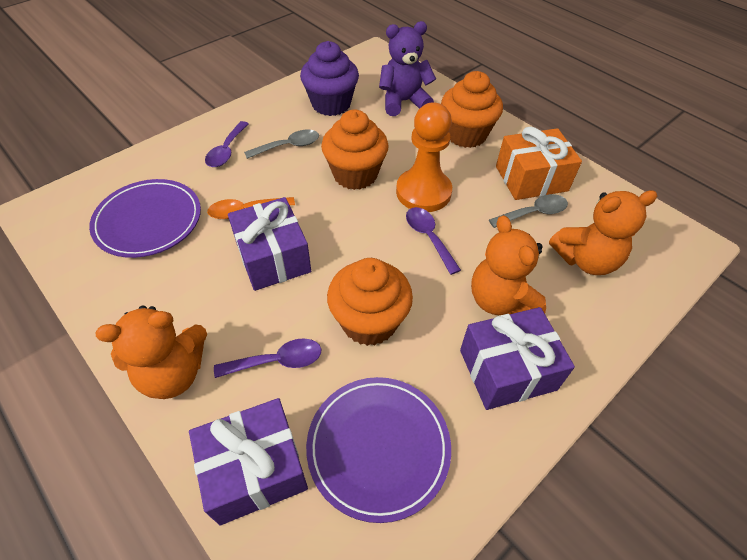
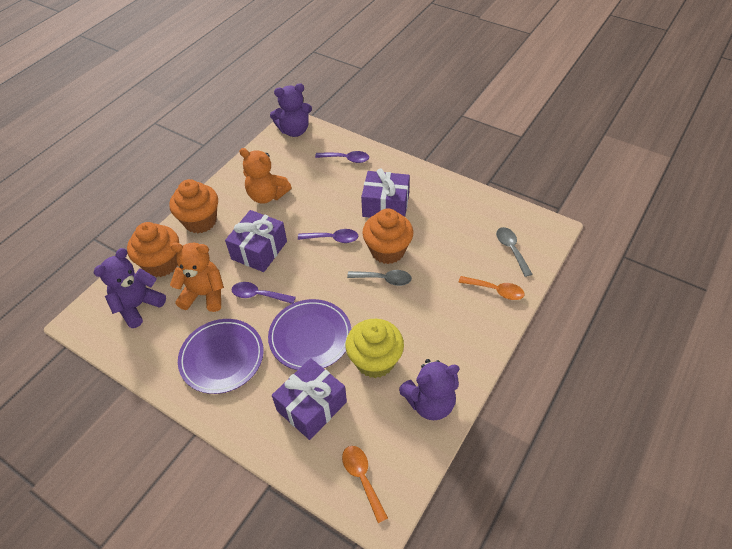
orange gift: [496,127,582,200] = 1 -> none = 0
orange pawn: [396,102,452,212] = 1 -> none = 0
orange spoon: [207,197,295,219] = 1 -> [342,446,388,523] [458,276,524,300] = 2
orange teddy bear: [96,306,207,399] [471,215,546,315] [549,190,657,275] = 3 -> [170,243,224,312] [239,148,292,204] = 2
purple cupcake: [300,41,359,116] = 1 -> none = 0
purple teddy bear: [379,21,436,116] = 1 -> [93,248,166,328] [270,83,312,137] [399,359,460,420] = 3
yellow cupcake: none = 0 -> [345,319,404,378] = 1

